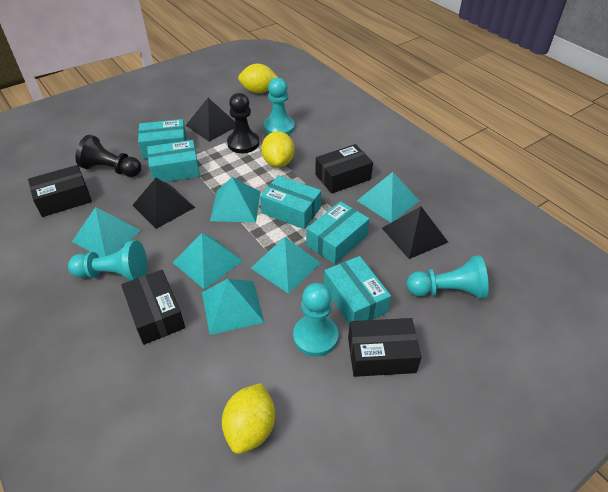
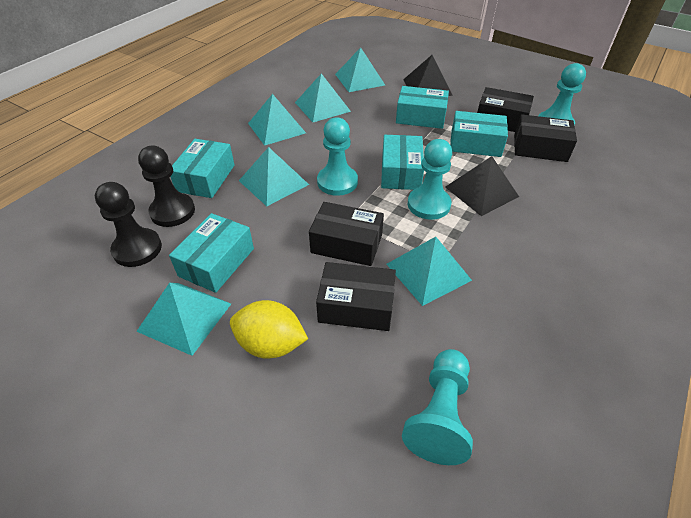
black pyramid: [132,178,195,229] [185,98,235,142] [382,206,448,259] = 3 -> [403,55,453,96] [445,156,519,216] = 2
yellow lemon: [222,383,275,454] [238,64,278,93] [261,131,295,167] = 3 -> [230,300,308,358] = 1

